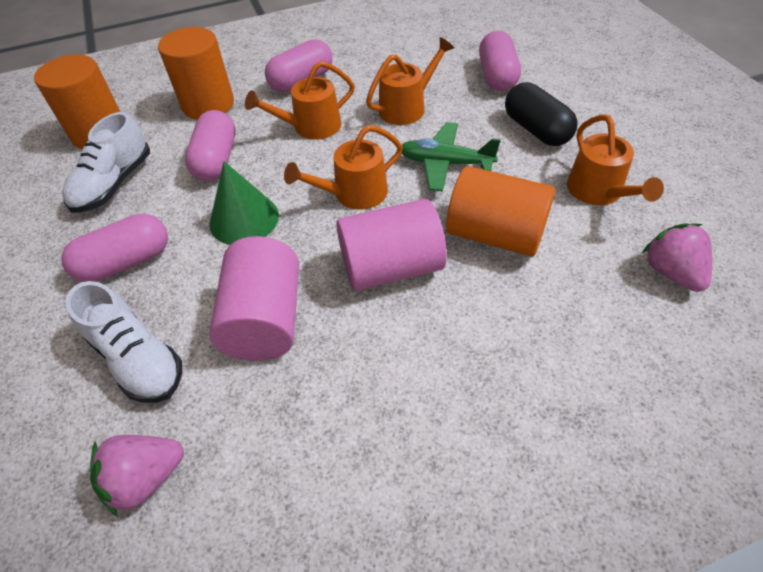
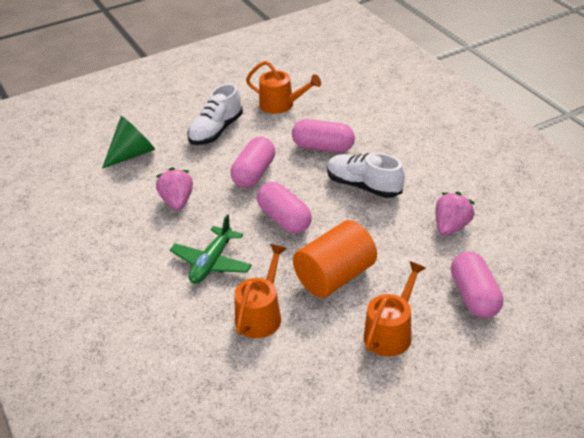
black capsule: [505,82,577,146] = 1 -> none = 0
orange cylinder: [34,54,120,150] [158,27,234,120] [446,166,555,257] = 3 -> [293,220,377,298] = 1
orange watering can: [245,61,355,140] [284,125,403,210] [366,37,454,125] [567,114,664,205] = 4 -> [234,244,287,338] [246,61,321,114] [364,261,426,356] = 3
pink cylinder: [209,236,299,361] [336,199,447,291] = 2 -> none = 0

